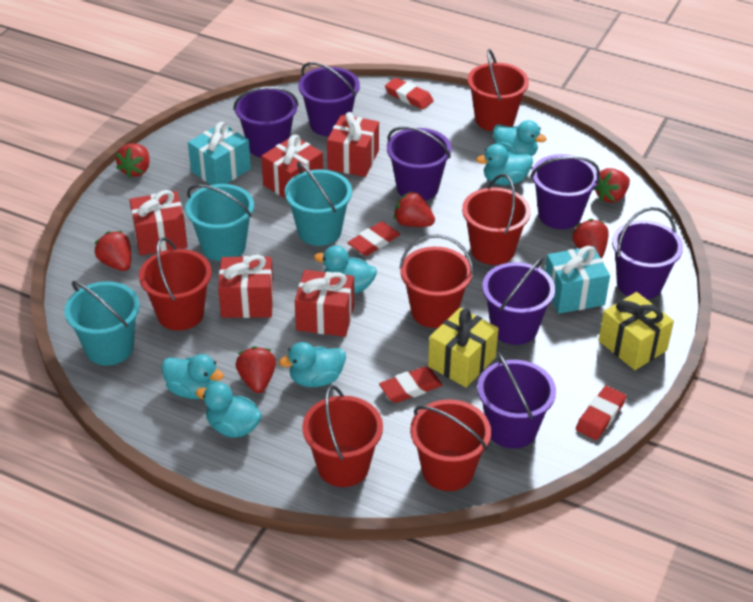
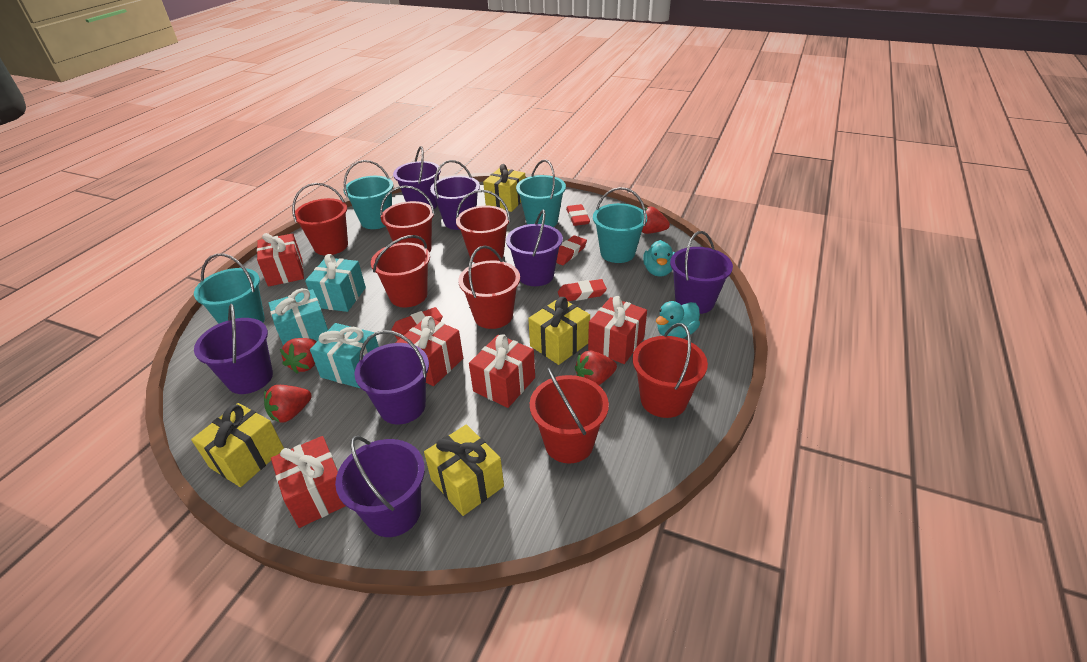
red bucket: [139,237,212,331] [302,385,383,487] [399,234,474,328] [410,399,491,491] [462,174,531,265] [468,49,529,132] = 6 -> [292,183,348,256] [371,235,430,307] [380,185,435,253] [456,190,510,263] [458,245,520,329] [530,368,609,463] [633,323,708,418] = 7
red strawberry: [95,231,131,271] [116,143,150,178] [236,346,276,393] [394,191,435,227] [572,219,609,258] [594,168,630,203] = 6 -> [264,385,312,423] [280,338,317,374] [575,351,617,385] [642,207,670,234] = 4
turquoise bucket: [65,281,140,366] [186,184,254,261] [285,162,352,246] = 3 -> [194,253,265,324] [343,160,394,229] [516,160,566,227] [593,187,647,263] = 4
turquoise duck: [161,354,224,399] [196,382,262,438] [279,342,346,387] [314,245,377,293] [476,144,533,185] [493,120,547,156] = 6 -> [643,240,675,277] [656,301,700,338] = 2
turquoise gift: [188,122,251,185] [545,246,610,314] = 2 -> [268,288,328,345] [305,254,366,312] [310,323,379,388] = 3
yellow gift: [428,308,499,387] [599,292,674,370] = 2 -> [191,403,284,487] [424,424,504,516] [483,164,525,212] [528,297,590,365] = 4

